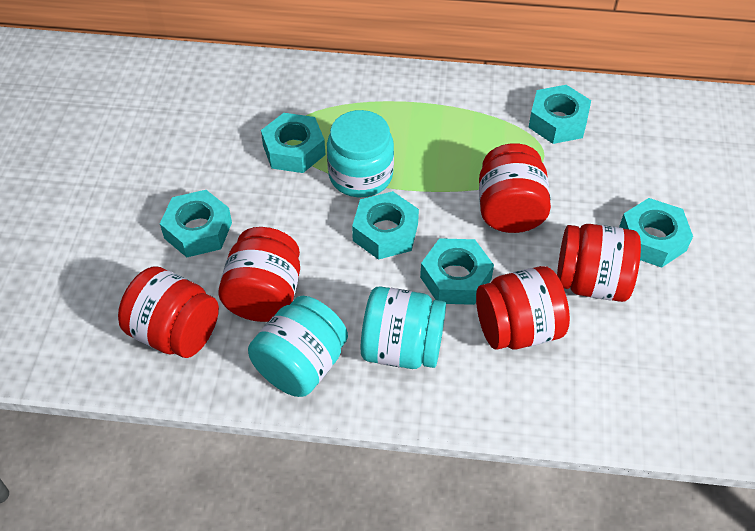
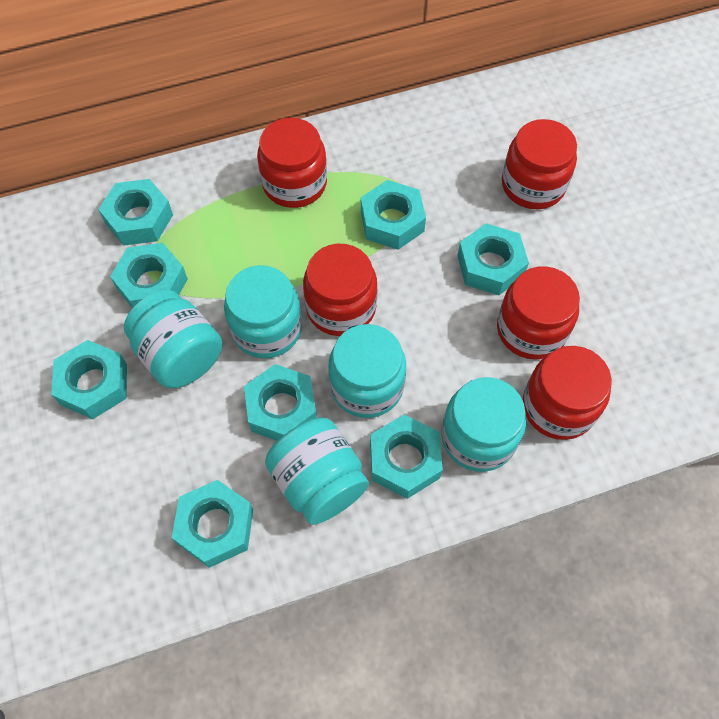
turquoise jar: [248,296,348,397] [327,110,394,197] [361,286,446,369] = 3 -> [124,290,222,388] [224,265,302,358] [265,418,369,525] [328,324,406,418] [441,377,526,472] = 5
turquoise nut: [160,190,232,257] [261,113,325,173] [352,191,419,260] [420,238,494,305] [528,85,591,144] [619,198,693,268] = 6 -> [51,340,127,419] [98,179,173,246] [110,243,188,308] [172,480,253,568] [244,364,317,441] [361,180,426,250] [370,415,443,499] [457,223,529,295] = 8

